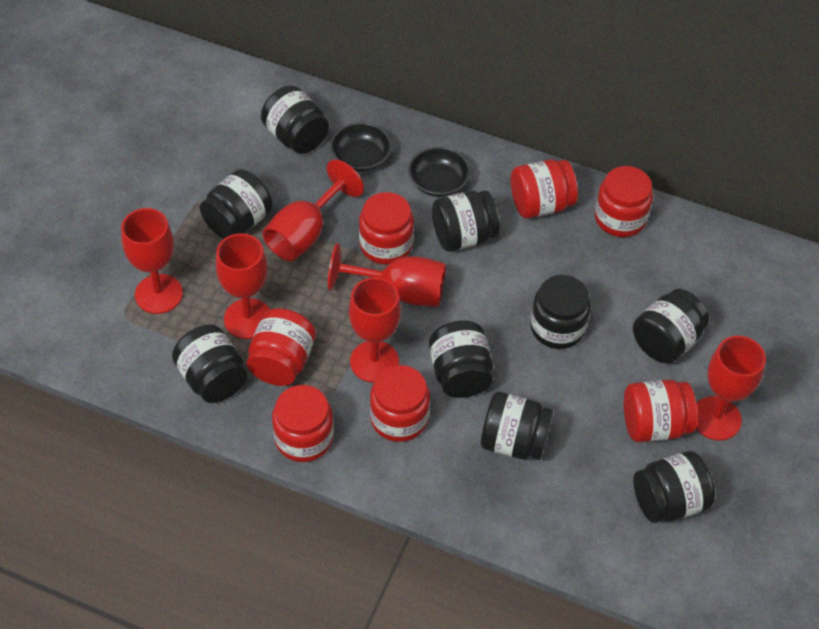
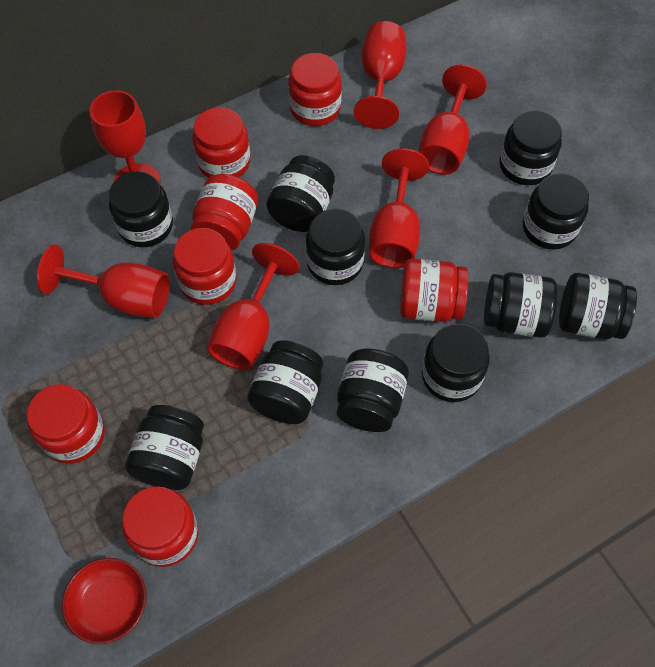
black bowl: [330,122,392,171] [408,147,470,197] = 2 -> none = 0
black jar: [172,325,247,403] [200,169,273,239] [261,85,329,154] [429,320,493,398] [432,191,500,251] [481,392,553,460] [530,275,591,349] [633,289,709,363] [633,451,715,523] = 9 -> [109,171,173,247] [125,405,204,490] [247,340,323,424] [267,155,335,232] [306,209,365,285] [337,349,409,432] [422,324,490,402] [484,272,557,338] [499,111,562,185] [523,173,589,250] [559,273,637,340] = 11
red bowl: none = 0 -> [62,558,146,644] = 1

